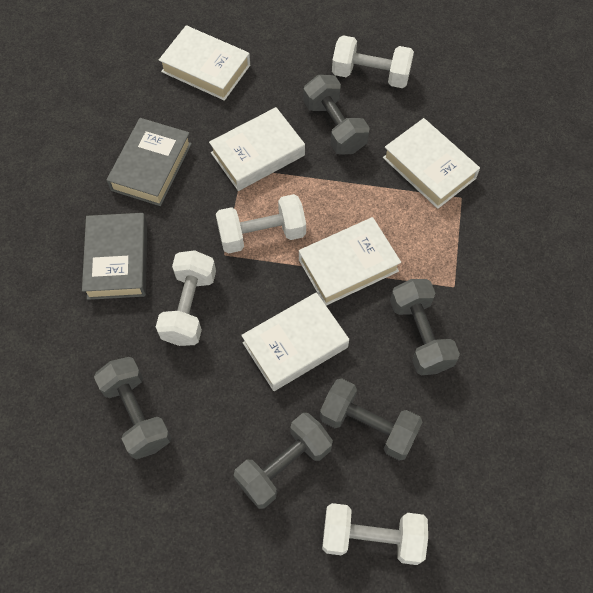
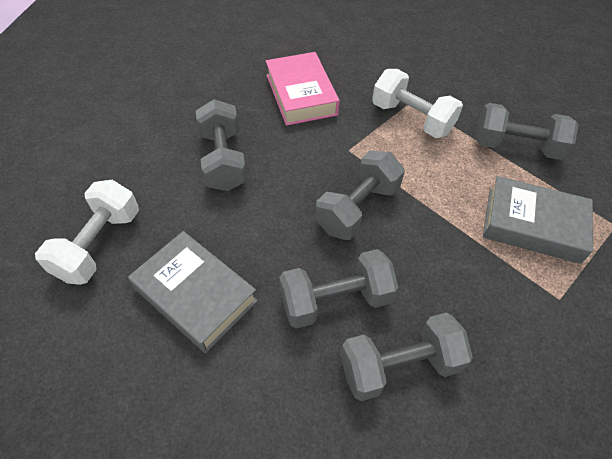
pink book: none = 0 -> [266,52,340,126] = 1
white book: [159,25,250,101] [209,107,305,191] [241,292,349,391] [299,217,401,306] [383,118,480,209] = 5 -> none = 0
white dumbbell: [156,250,216,346] [216,194,306,254] [322,503,428,565] [332,35,414,88] = 4 -> [35,180,139,285] [372,69,463,138] = 2

